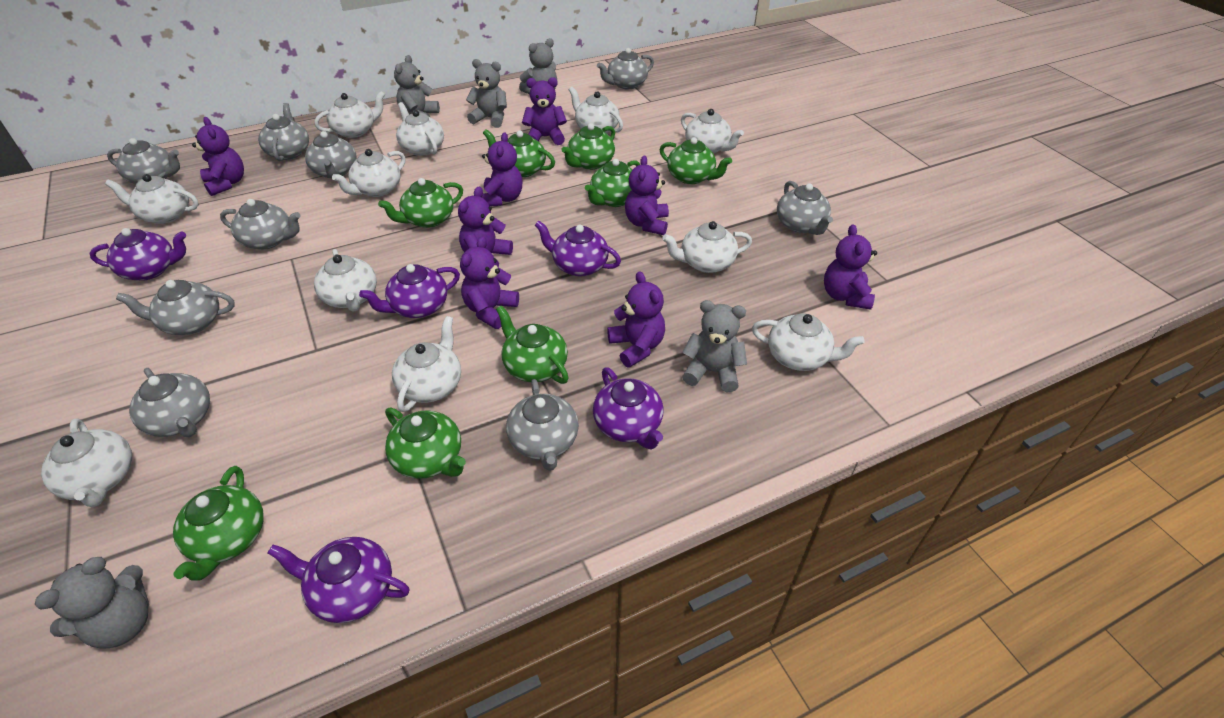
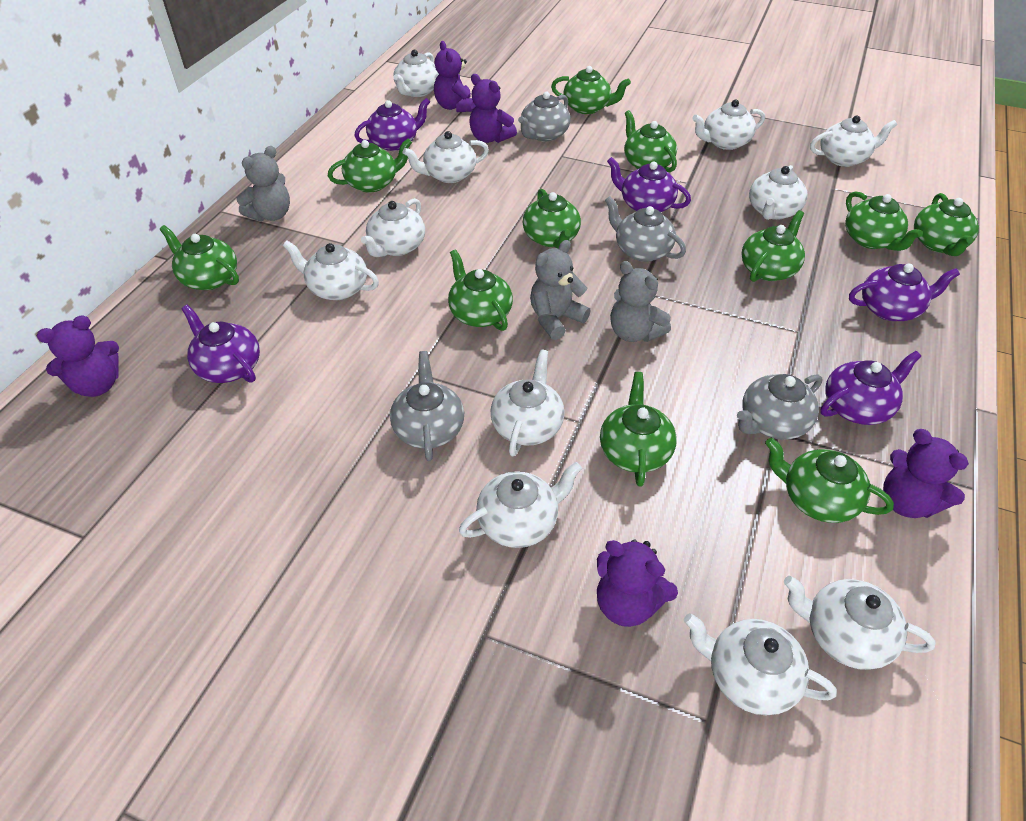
green teapot: [173,466,264,580] [378,178,463,228] [385,408,466,479] [483,129,555,177] [496,306,569,384] [561,123,615,170] [585,159,640,207] [659,137,732,184] = 8 -> [160,225,239,290] [328,139,412,193] [448,250,513,331] [523,189,581,249] [551,66,631,114] [600,372,677,487] [624,110,677,172] [742,210,805,282] [765,438,894,523] [845,191,923,251] [914,193,979,256] = 11
grey teapot: [107,138,180,184] [116,280,235,335] [129,368,210,437] [220,199,301,250] [258,103,309,161] [305,131,357,179] [506,379,579,471] [597,48,654,89] [777,181,833,235] = 9 -> [390,351,464,461] [518,92,570,141] [605,196,686,262] [737,374,822,440] = 4
grey teddy bear: [35,557,149,649] [394,55,440,117] [466,59,507,128] [519,38,557,95] [682,300,747,392] = 5 -> [237,146,290,221] [530,240,591,340] [610,261,671,342] = 3
purple teddy bear: [192,117,244,196] [458,187,513,267] [460,236,519,329] [481,132,523,206] [522,77,567,145] [607,271,665,368] [625,155,669,235] [824,224,877,310] = 8 -> [37,315,119,397] [434,41,473,112] [469,74,517,143] [597,539,678,627] [883,429,969,518] = 5

